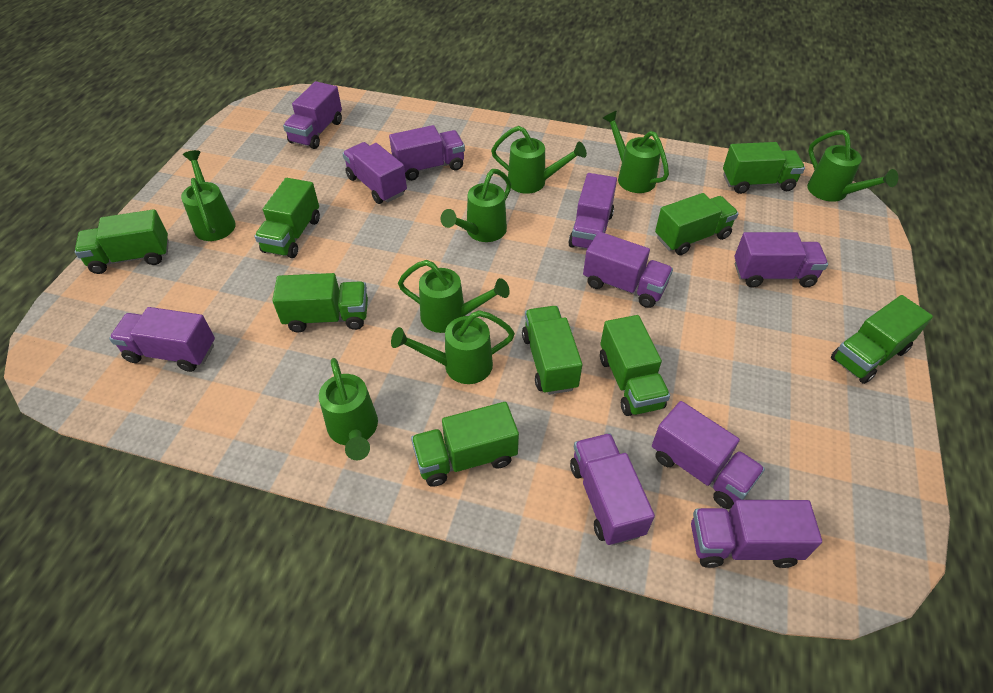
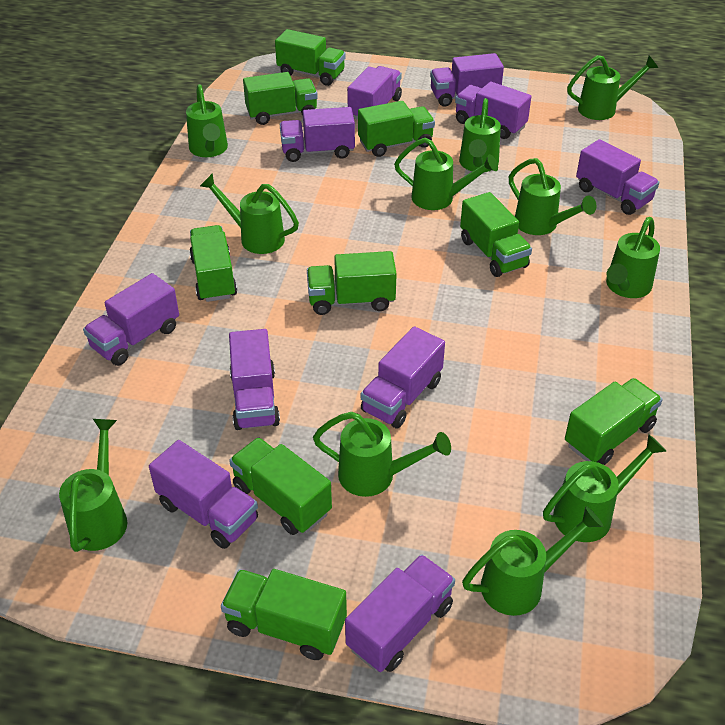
green watering can: [181,150,236,241] [319,358,378,460] [391,310,515,384] [398,260,510,333] [441,169,511,242] [491,126,587,194] [602,111,669,193] [807,130,898,202] = 8 -> [59,419,127,552] [186,84,228,157] [200,173,299,254] [313,412,451,497] [394,138,498,210] [459,98,501,172] [462,506,603,616] [509,158,596,235] [543,434,666,542] [567,55,658,120] [606,217,660,298] = 11

